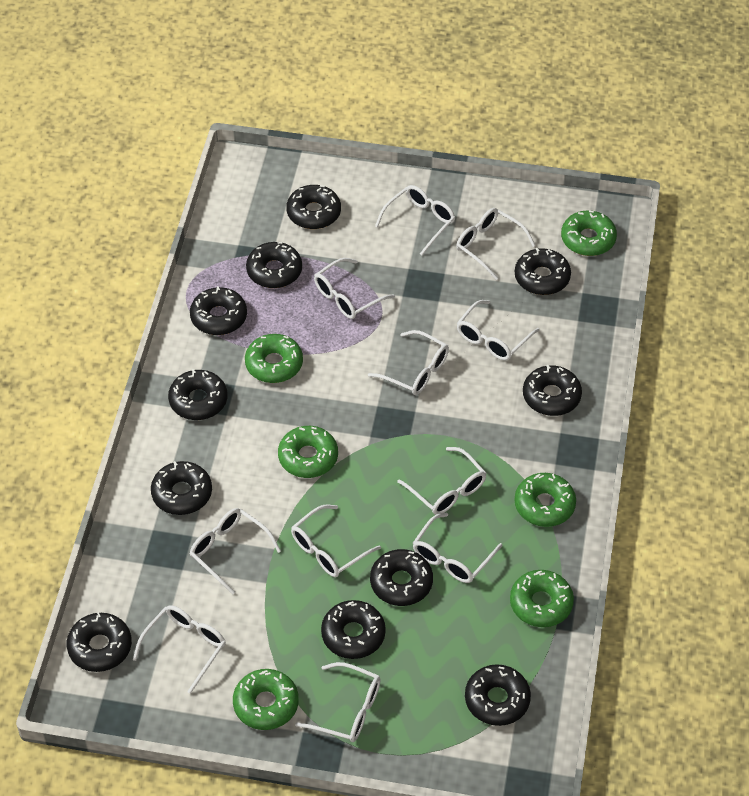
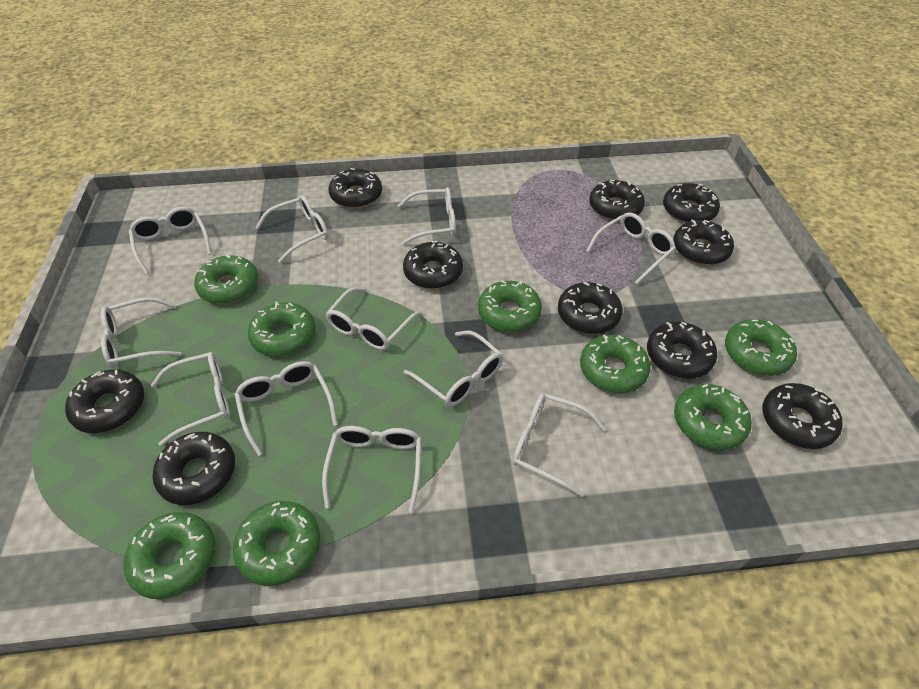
black donut: [67,612,132,672] [151,461,212,515] [168,369,227,420] [190,286,247,335] [246,242,302,288] [286,185,341,229] [321,600,386,659] [370,549,433,606] [465,664,531,726] [515,248,571,295] [523,365,582,416] = 11 -> [65,369,144,433] [152,432,235,505] [328,168,382,208] [403,241,463,289] [558,282,623,334] [589,180,645,221] [647,322,717,378] [663,183,720,223] [673,220,734,265] [762,383,843,449] = 10
green donut: [233,669,299,730] [245,334,303,383] [278,426,338,478] [510,570,574,627] [515,473,576,527] [561,211,617,256] = 6 -> [124,512,215,599] [194,255,258,304] [233,501,320,586] [248,301,315,357] [478,280,542,332] [580,334,651,393] [674,384,752,450] [725,319,797,376] = 8

